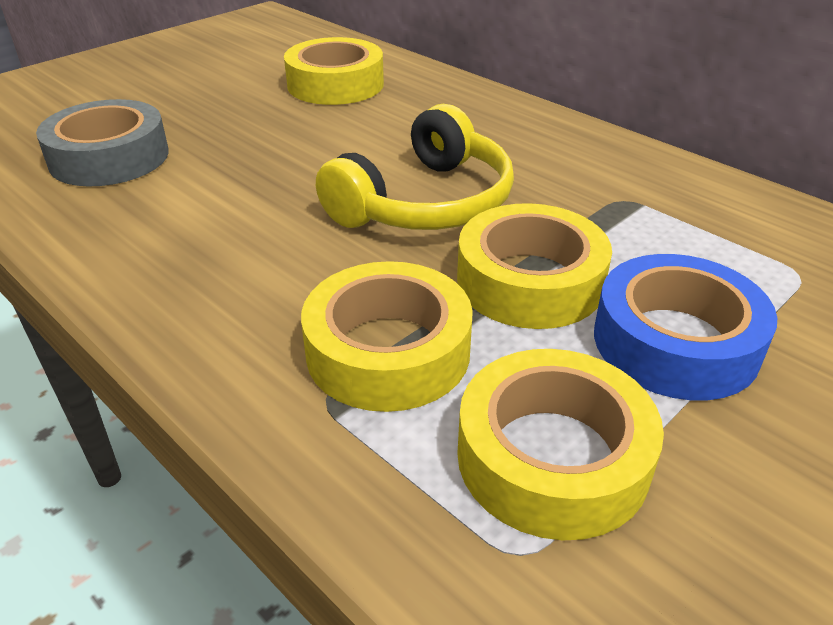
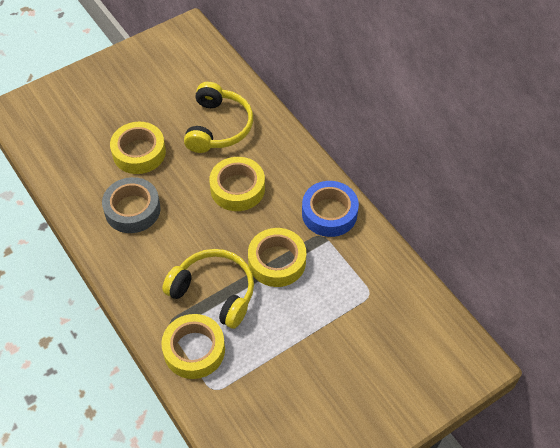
yellow headphones: [316,104,514,230] = 1 -> [162,249,254,329] [184,82,253,153] = 2

